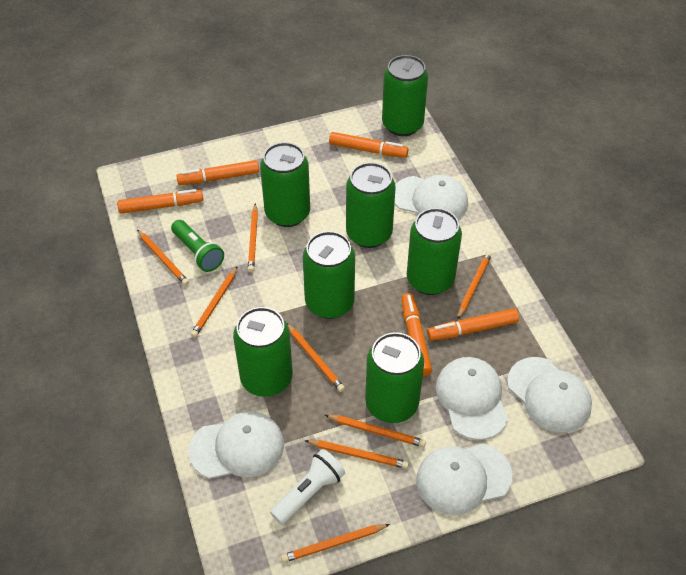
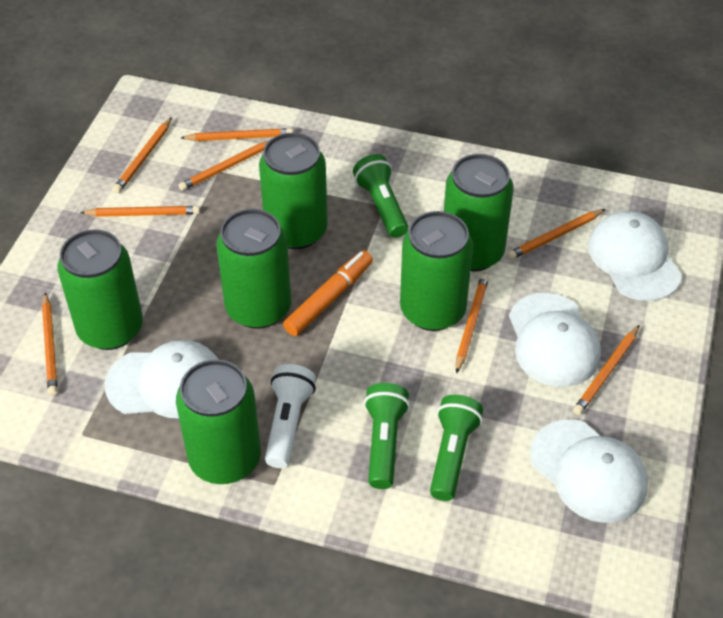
green can: [233,307,293,397] [260,142,310,227] [303,231,355,319] [346,162,396,248] [365,332,424,423] [382,55,428,136] [407,208,462,295] = 7 -> [57,229,143,350] [176,359,261,484] [216,209,291,329] [259,133,328,249] [400,211,473,331] [444,154,514,272] = 6
green flashlight: [171,220,224,272] = 1 -> [353,154,408,238] [364,383,410,489] [430,395,483,501] = 3
orange marker: [117,189,203,214] [176,160,259,185] [329,132,408,158] [401,293,432,376] [427,308,519,341] = 5 -> [283,250,373,336] = 1
white cap: [189,411,284,479] [395,175,468,219] [416,443,512,515] [436,357,508,440] [507,357,592,432] = 5 -> [105,340,219,419] [509,293,601,387] [530,419,648,523] [588,211,682,301] = 4

